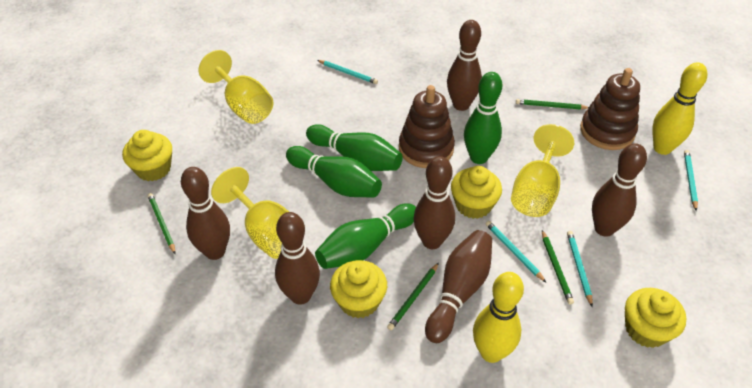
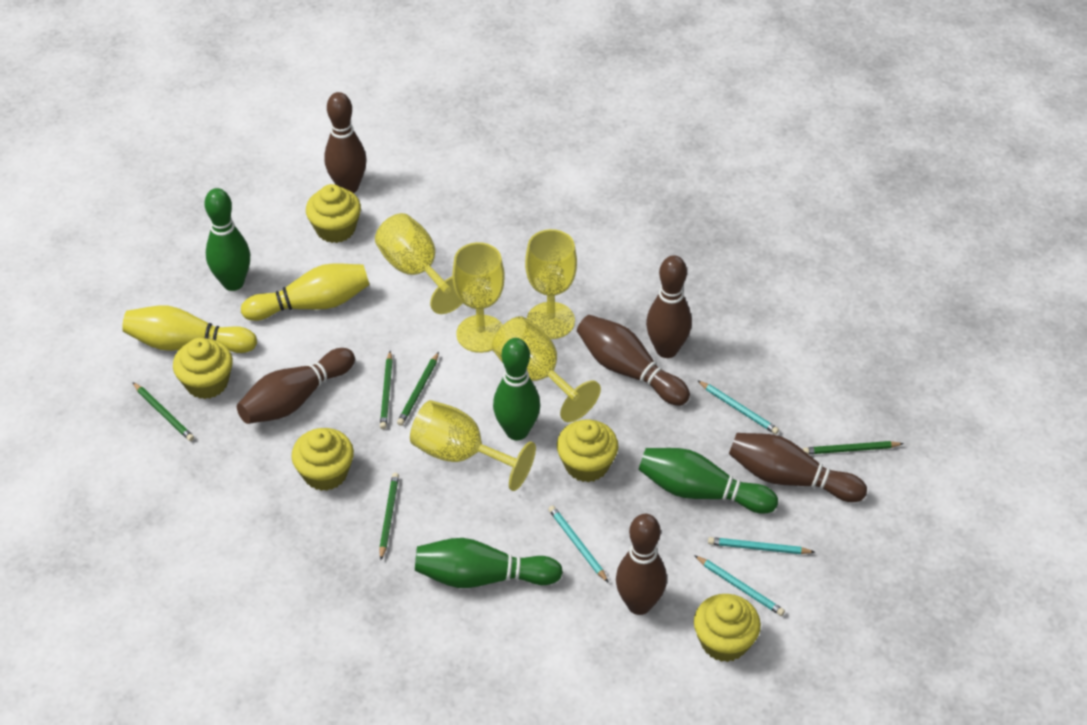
brown stacking toy: [399,85,455,168] [580,68,640,150] = 2 -> none = 0
green pencil: [147,193,175,254] [387,263,439,330] [516,99,589,110] [542,230,574,305] = 4 -> [132,382,194,441] [379,473,399,560] [380,351,393,429] [397,352,439,426] [803,441,904,454] = 5
yellow cupcake: [122,130,172,181] [330,260,387,318] [451,166,502,219] [625,288,687,348] = 4 -> [173,338,233,399] [291,428,354,491] [306,184,361,243] [557,419,619,482] [694,594,761,662] = 5
yellow goblet: [199,50,274,124] [211,167,289,259] [511,124,574,217] = 3 -> [375,213,463,314] [410,400,536,491] [452,242,505,353] [492,316,601,422] [525,229,577,339] = 5

